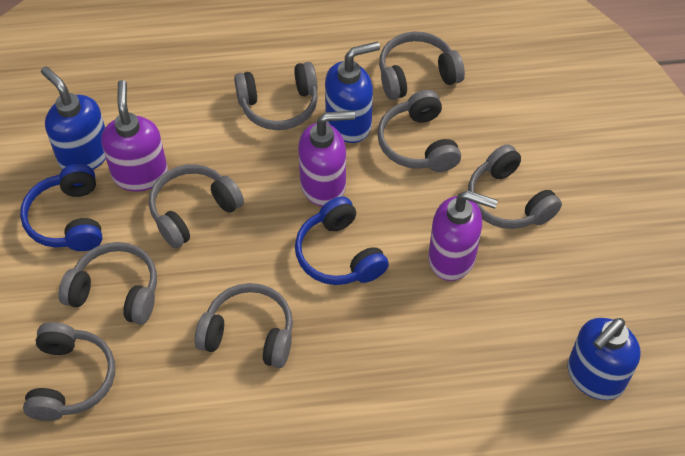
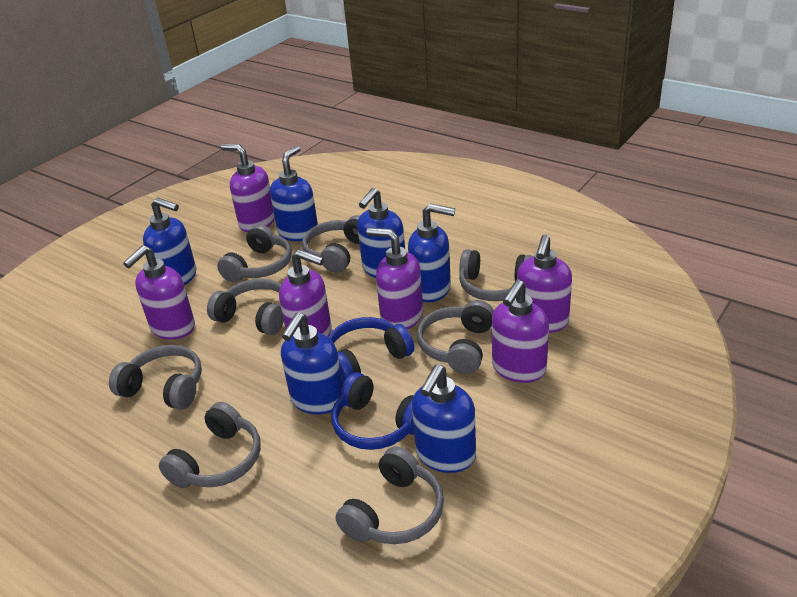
blue soap dispenser: [41,66,106,170] [325,42,380,143] [568,318,641,400] = 3 -> [143,197,196,285] [270,146,318,241] [281,312,343,414] [357,188,405,278] [408,204,455,302] [412,364,476,473] = 6
purple soap dispenser: [101,80,168,192] [298,111,355,206] [428,191,498,281] = 3 -> [123,245,195,340] [221,144,275,232] [279,249,331,337] [366,228,423,329] [492,280,549,383] [517,234,572,333] = 6

